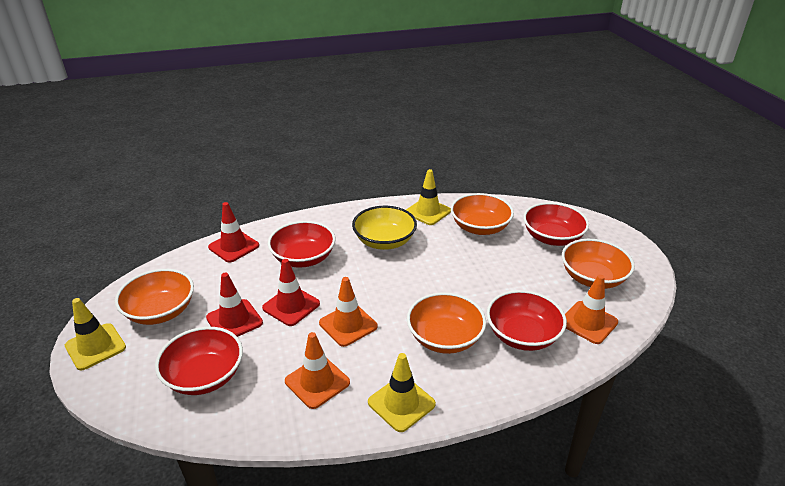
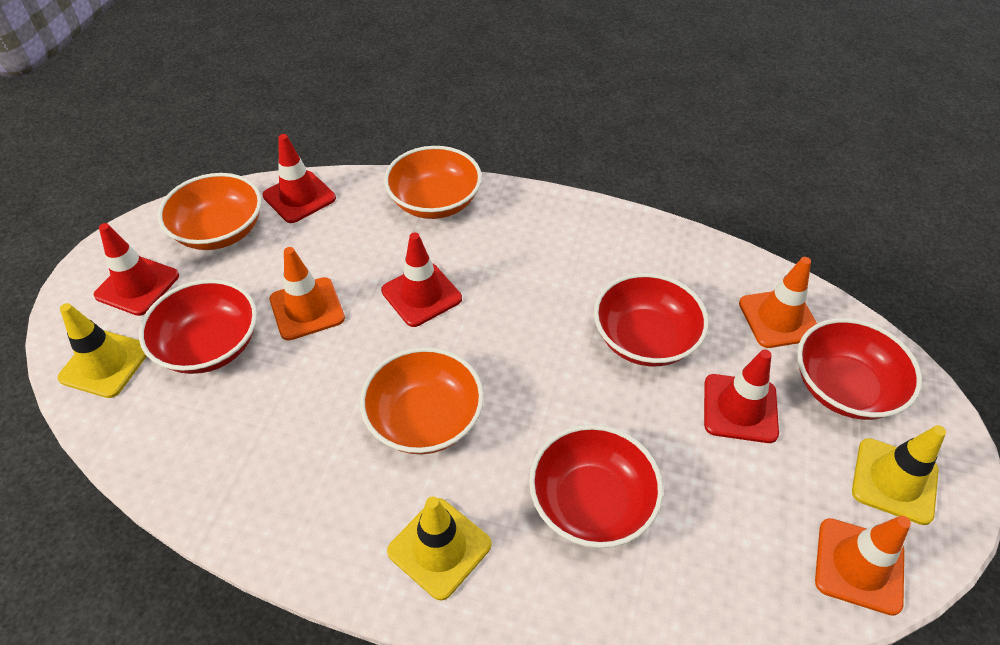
orange bowl: [115,269,194,325] [407,292,486,354] [451,193,514,235] [562,239,635,289] = 4 -> [158,173,262,250] [360,347,484,454] [384,146,482,219] = 3
red traffic cone: [206,273,263,337] [208,202,259,263] [262,259,320,326] = 3 -> [94,223,179,316] [263,134,336,223] [381,232,462,327] [704,349,779,443] = 4
yellow bowl: [352,206,417,250] = 1 -> none = 0

